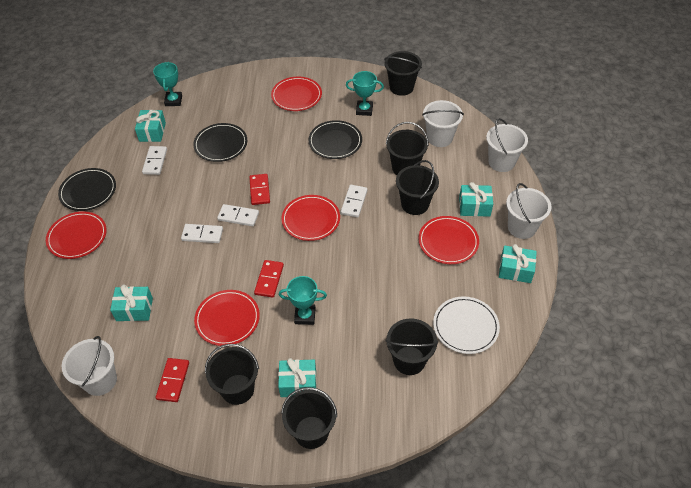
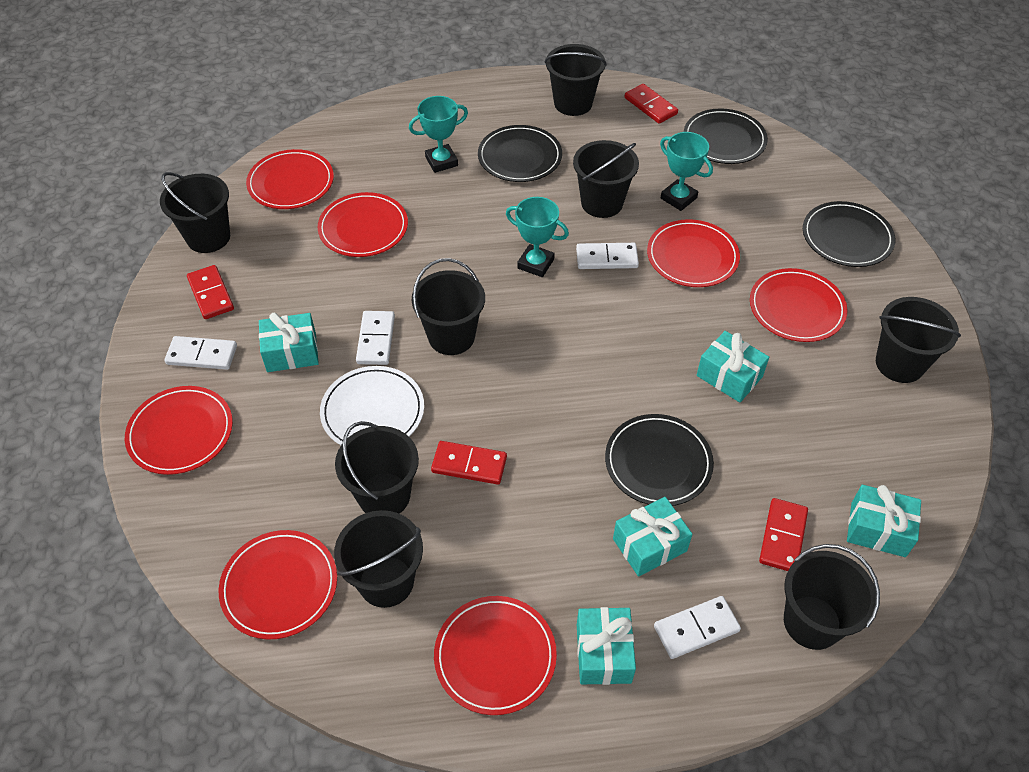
black bucket: [205,344,259,405] [281,387,337,449] [384,51,422,96] [385,318,438,375] [386,122,429,175] [396,160,439,215] = 6 -> [160,172,230,253] [334,510,423,608] [335,421,419,514] [412,258,485,355] [545,44,607,116] [573,140,639,218] [784,544,880,650] [876,297,961,383] = 8
black plate: [58,168,116,211] [193,123,247,162] [308,120,362,159] = 3 -> [478,125,562,182] [605,414,714,506] [684,108,768,164] [803,201,895,267] = 4
red domino: [156,358,189,402] [249,174,270,205] [254,260,284,298] = 3 -> [187,265,234,319] [431,441,507,485] [624,84,678,124] [759,498,808,571] = 4
red plate: [46,211,107,259] [194,290,260,346] [271,77,322,111] [281,195,340,241] [418,216,479,264] = 5 -> [125,386,233,475] [219,530,337,640] [246,149,334,209] [318,192,408,257] [434,596,557,715] [647,219,740,287] [750,268,848,342] = 7
white bucket: [62,336,117,396] [422,100,464,147] [486,118,528,172] [506,183,551,239] = 4 -> none = 0

